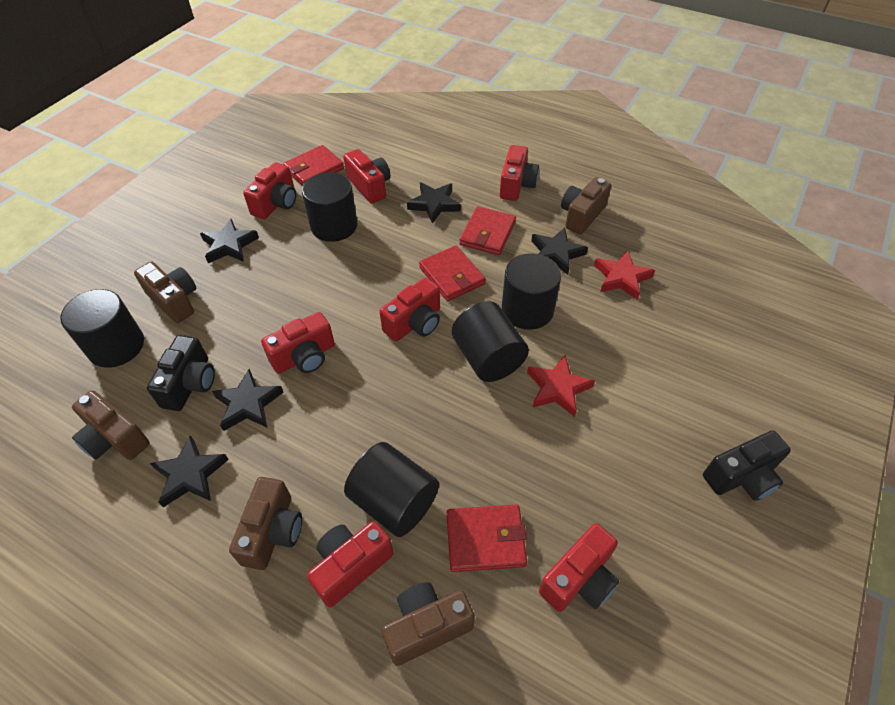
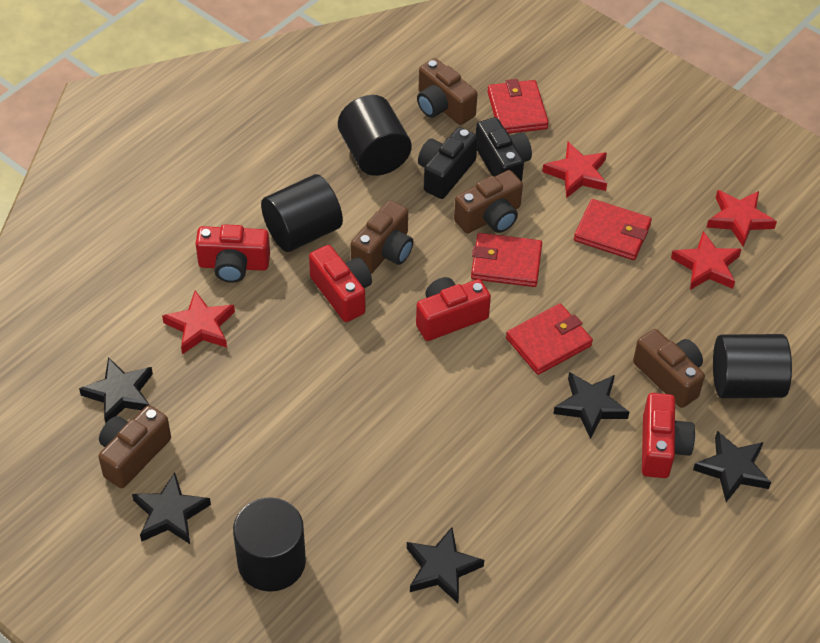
black cylinder: [60,289,144,368] [302,172,357,242] [344,442,439,537] [452,301,529,382] [502,253,561,330] = 5 -> [233,497,306,592] [261,174,343,252] [338,95,412,176] [713,334,792,398] = 4
red camera: [243,162,296,219] [261,312,335,374] [307,521,394,607] [343,149,391,204] [379,278,440,342] [500,145,539,201] [539,523,619,612] = 7 -> [196,224,270,283] [309,245,372,322] [416,277,491,341] [642,393,695,478] = 4
red star: [527,355,595,417] [594,250,655,300] = 2 -> [162,290,235,354] [542,142,607,198] [671,231,741,290] [706,190,777,247] = 4

